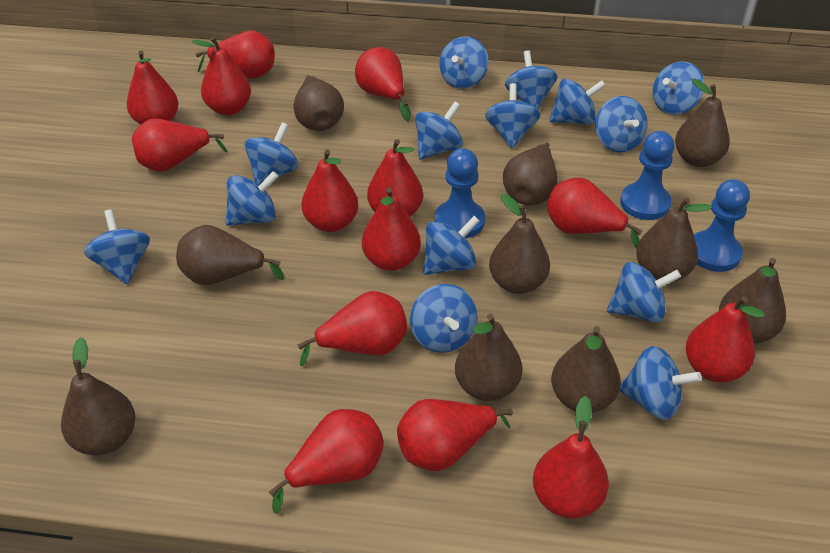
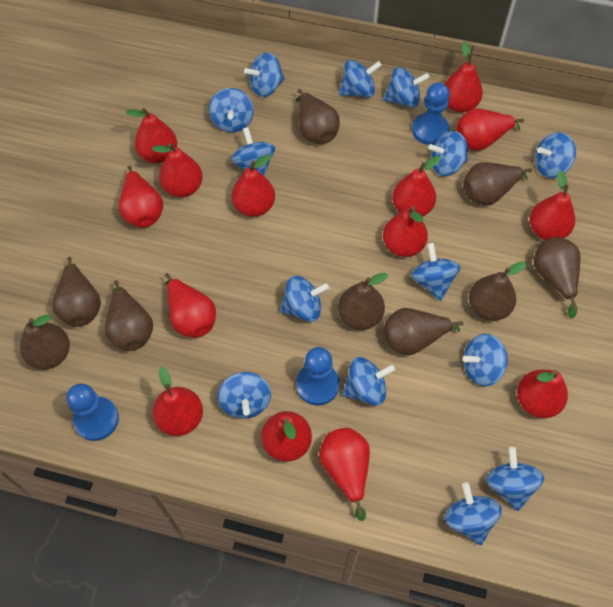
brown pear: [61,337,136,455] [176,225,284,285] [294,75,344,131] [455,314,523,401] [489,194,550,294] [503,142,558,206] [551,326,621,413] [636,198,712,282] [675,78,730,167] [719,258,786,344] = 10 -> [20,315,70,370] [52,257,101,327] [105,280,153,351] [295,89,340,144] [338,273,388,330] [384,308,464,355] [463,162,532,205] [469,261,527,321] [534,237,580,319] = 9

